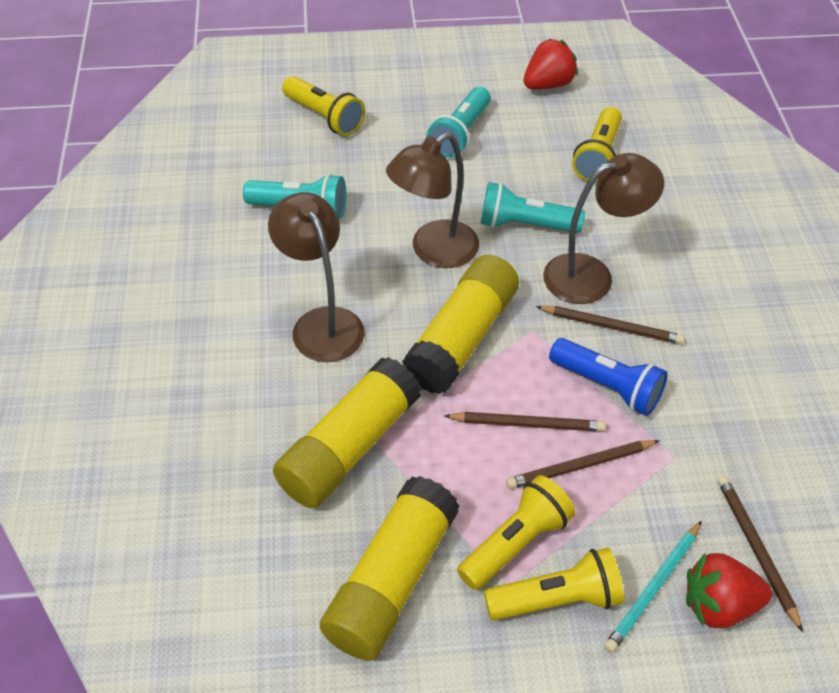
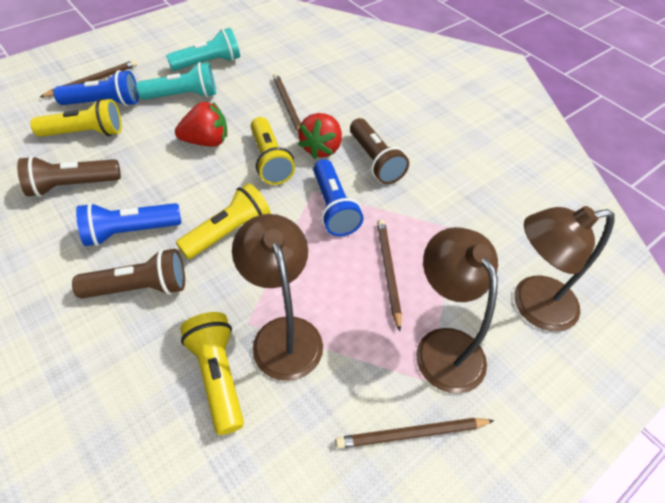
blue flashlight: [549,338,668,416] = 1 -> [53,70,139,106] [76,203,181,246] [313,159,364,236] = 3
brown flashlight: none = 0 -> [17,156,121,197] [72,249,185,299] [350,118,409,184] = 3
turquoise flashlight: [243,174,346,219] [427,87,491,158] [480,182,585,233] = 3 -> [136,62,216,100] [166,28,240,71] = 2
turquoise pencil: [604,521,702,653] = 1 -> none = 0
yellow glue stick: [273,357,421,508] [320,476,460,661] [402,255,519,394] = 3 -> none = 0

